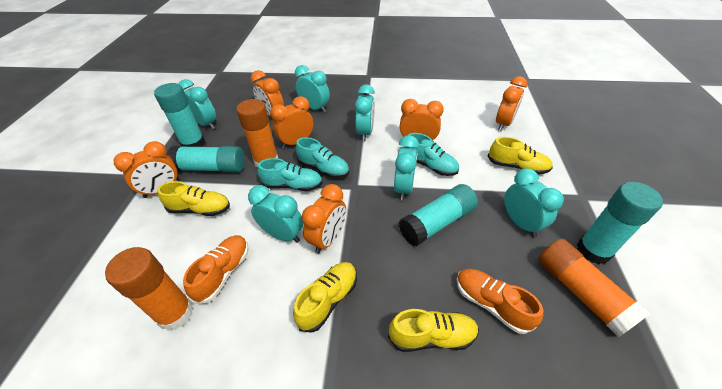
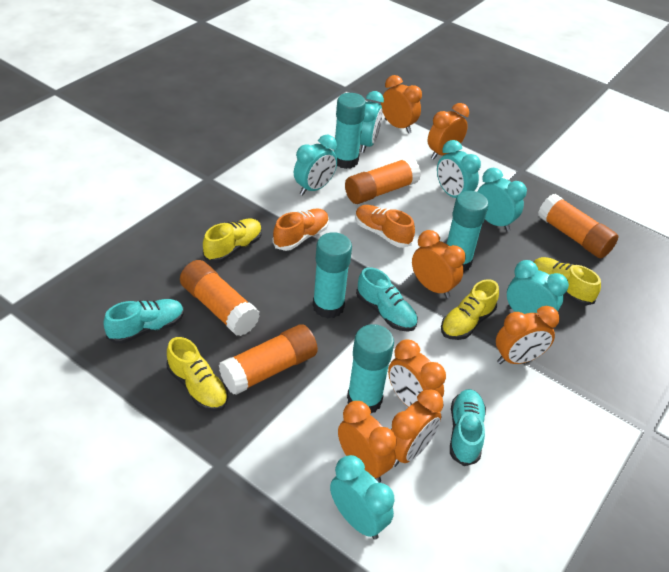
orange clock: [114,141,180,198] [251,70,284,117] [270,96,313,149] [302,184,346,254] [400,99,444,142] [496,76,527,131] = 6 -> [338,401,397,483] [381,75,422,133] [388,339,446,407] [391,389,444,467] [412,230,466,298] [428,103,469,159] [496,306,560,364] = 7
orange glue stick: [105,247,194,331] [236,99,278,168] [538,239,650,337] = 3 -> [180,260,260,336] [219,324,318,395] [345,157,421,204] [538,194,618,258] = 4

